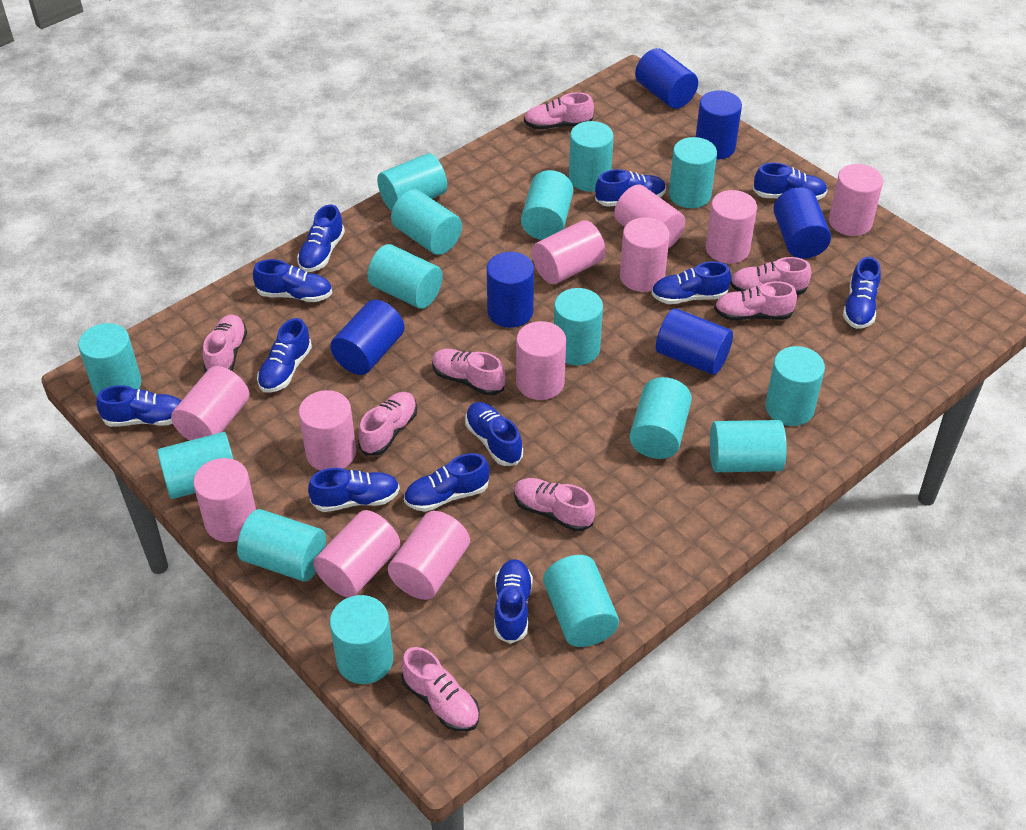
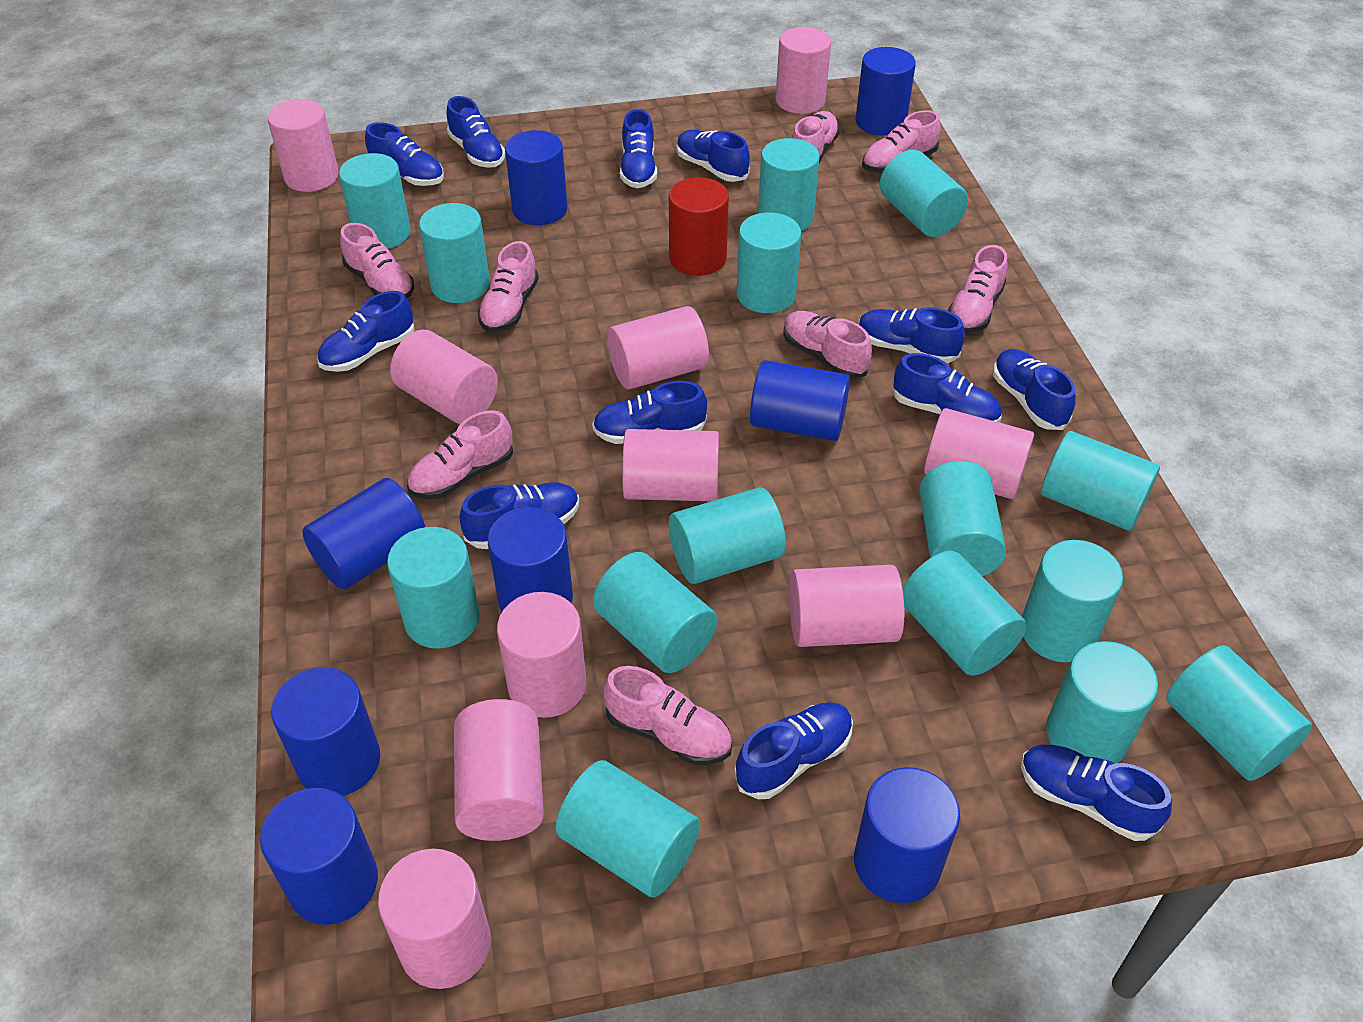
blue cylinder: [330,300,404,375] [487,252,534,328] [635,48,698,109] [656,308,733,375] [696,90,742,160] [773,187,831,259] = 6 -> [260,788,378,925] [271,667,380,796] [302,478,425,590] [488,507,573,612] [505,130,568,225] [750,360,850,441] [854,767,960,903] [856,47,916,136] = 8
pink cylinder: [171,366,249,441] [193,458,256,542] [299,390,356,471] [313,510,400,598] [388,511,470,600] [516,321,566,400] [532,220,606,284] [614,185,685,248] [620,217,670,292] [706,190,757,264] [829,164,883,236] = 11 -> [267,99,339,192] [378,849,491,989] [390,330,498,424] [454,699,544,841] [497,592,586,718] [607,306,709,389] [622,429,719,501] [776,27,831,114] [789,565,904,647] [924,408,1034,499] = 10
red cylinder: none = 0 -> [669,177,729,276] = 1

